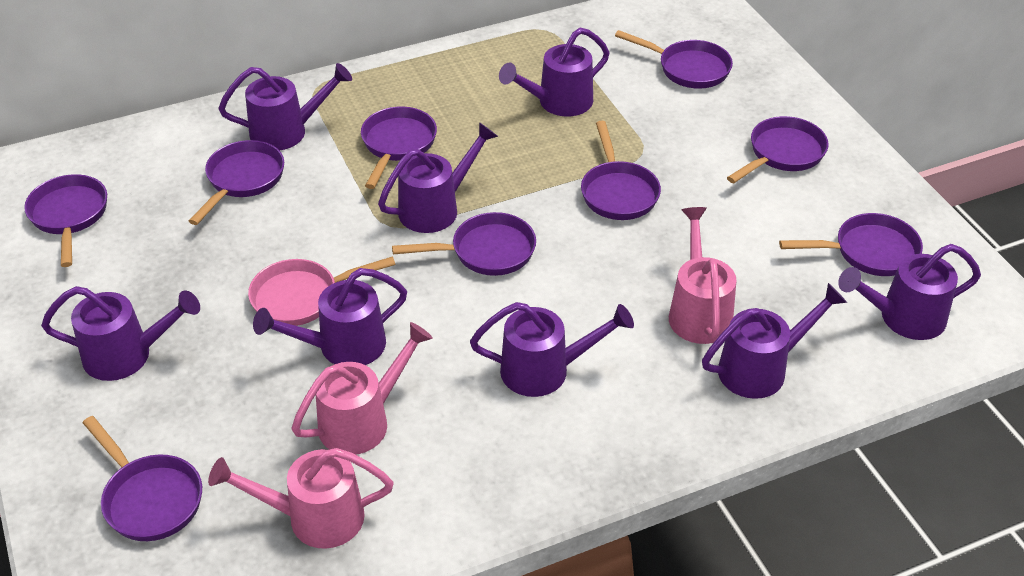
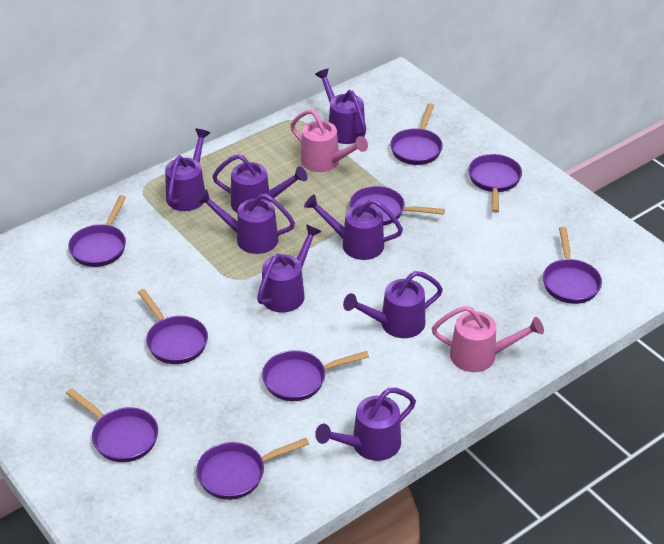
pink pan: [248,256,395,326] = 1 -> none = 0
pink watering can: [208,448,393,549] [292,322,433,455] [669,207,736,344] = 3 -> [290,109,368,172] [432,306,544,372] = 2

